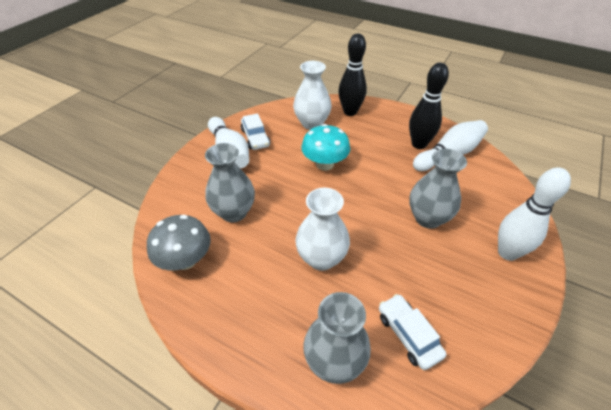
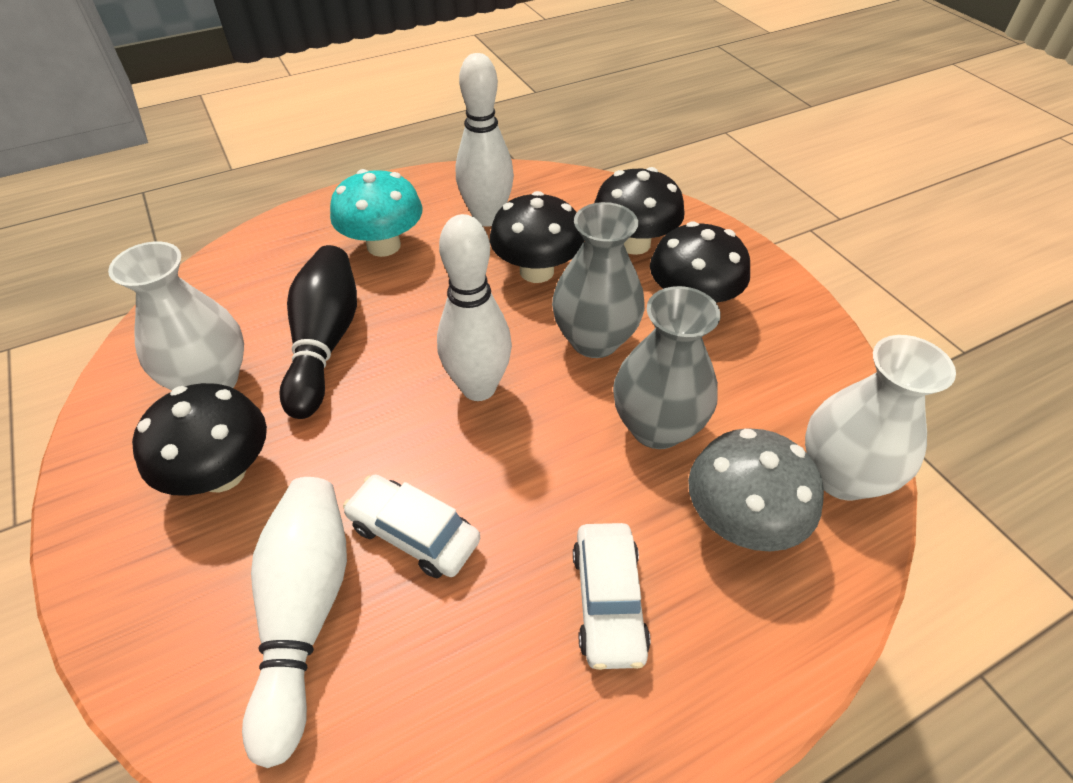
black bowling pin: [338,34,367,116] [409,63,449,149] = 2 -> [279,245,357,419] = 1
black mushroom: none = 0 -> [132,383,267,496] [490,191,584,283] [594,167,685,255] [650,221,750,303] = 4
grey vase: [205,143,255,222] [303,292,371,384] [409,149,467,229] = 3 -> [552,202,645,358] [613,286,721,449] = 2

